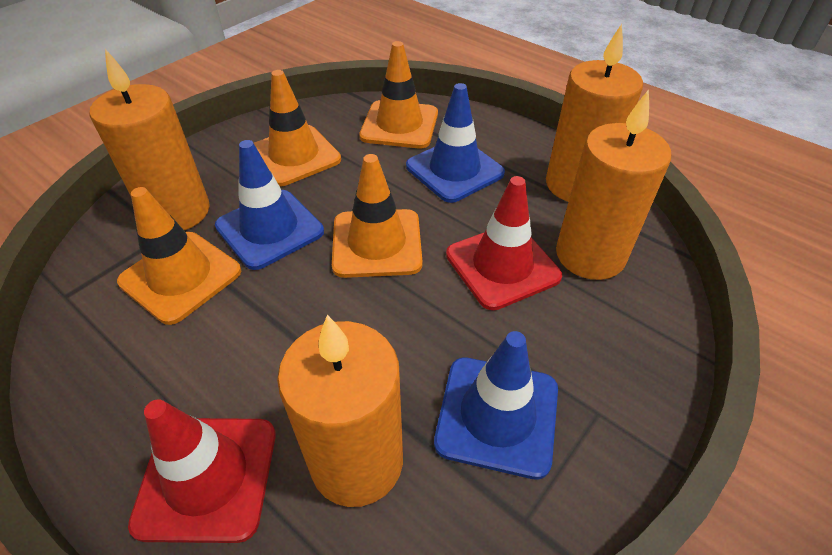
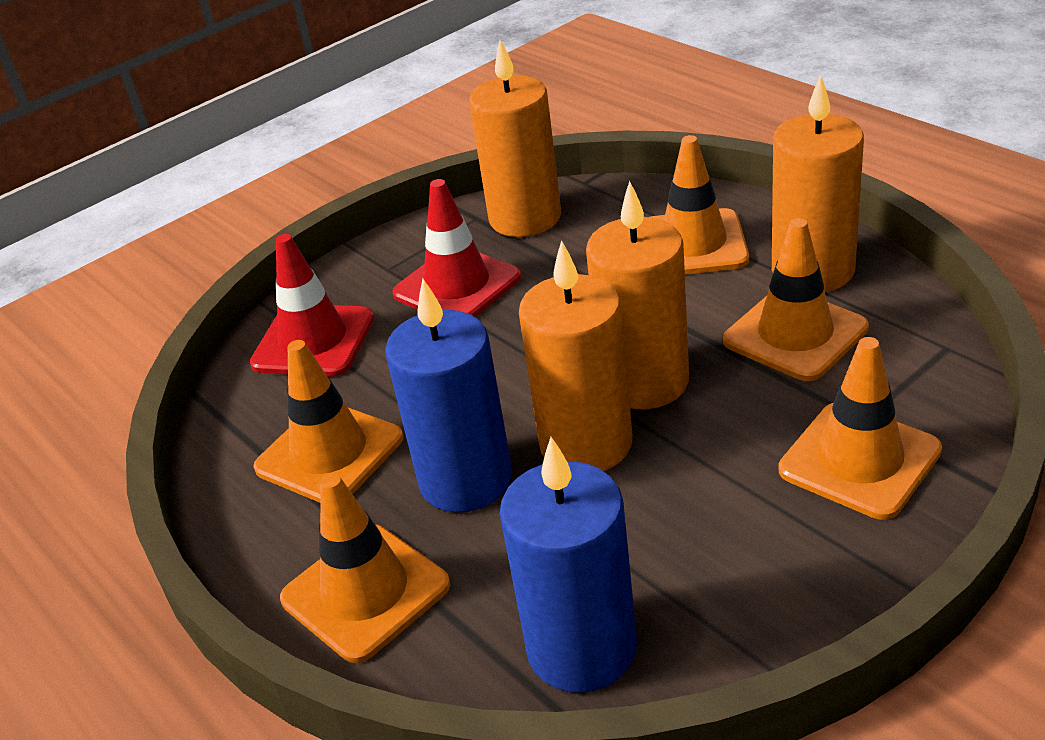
blue candle: none = 0 -> [385,278,512,513] [500,437,637,693] = 2
blue traffic cone: [215,140,324,270] [406,83,505,203] [434,331,558,480] = 3 -> none = 0
orange traffic cone: [117,187,241,325] [254,70,341,186] [332,154,423,278] [359,41,438,149] = 4 -> [253,340,403,503] [280,474,450,663] [649,135,749,275] [723,218,869,381] [779,337,942,520] = 5

